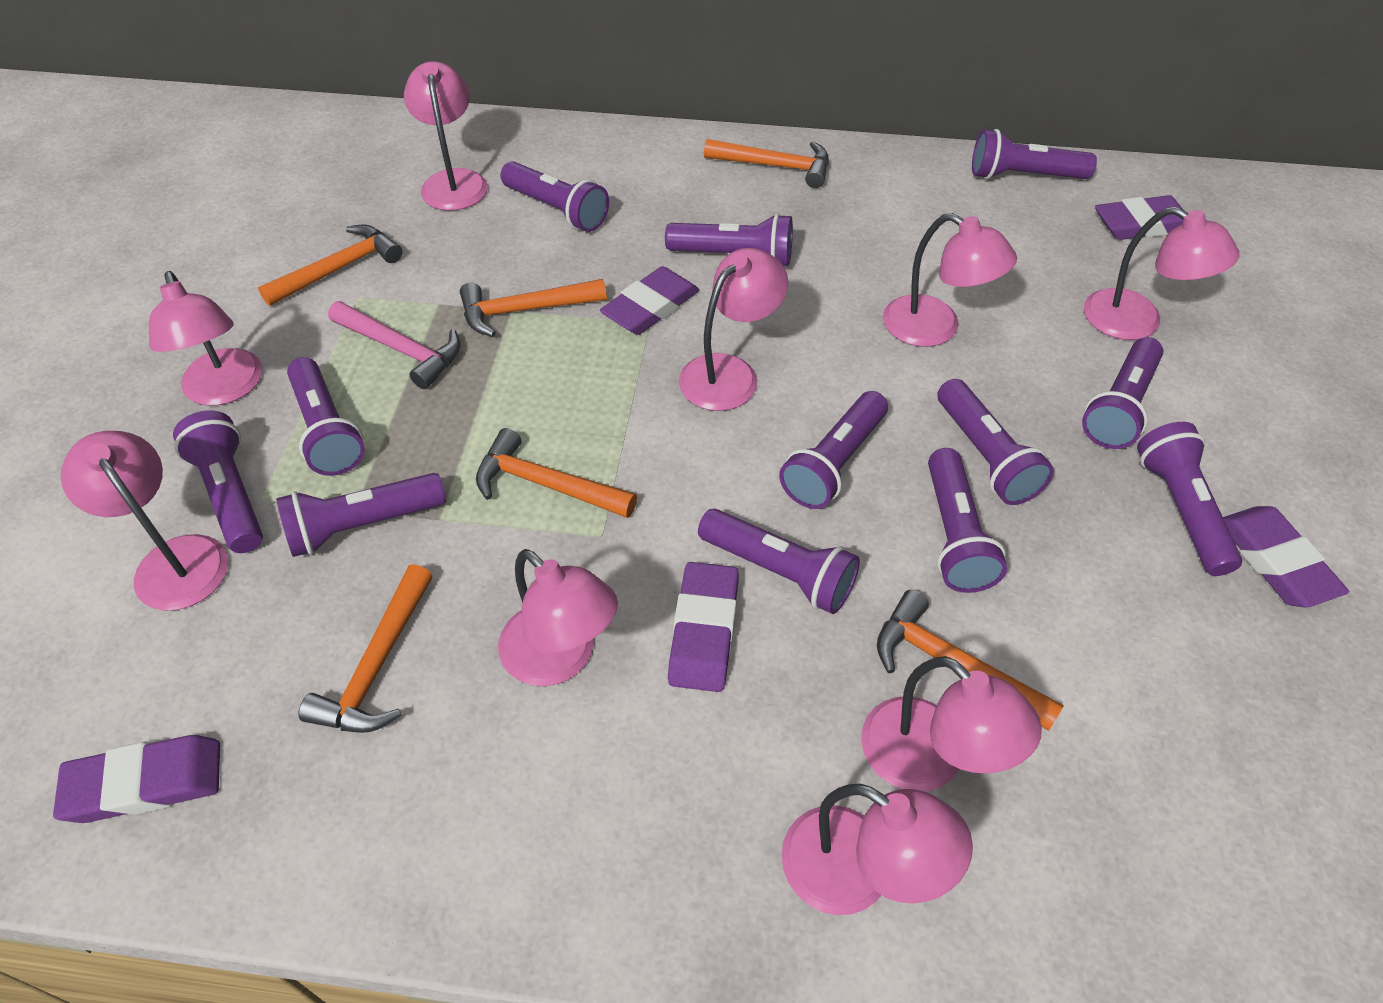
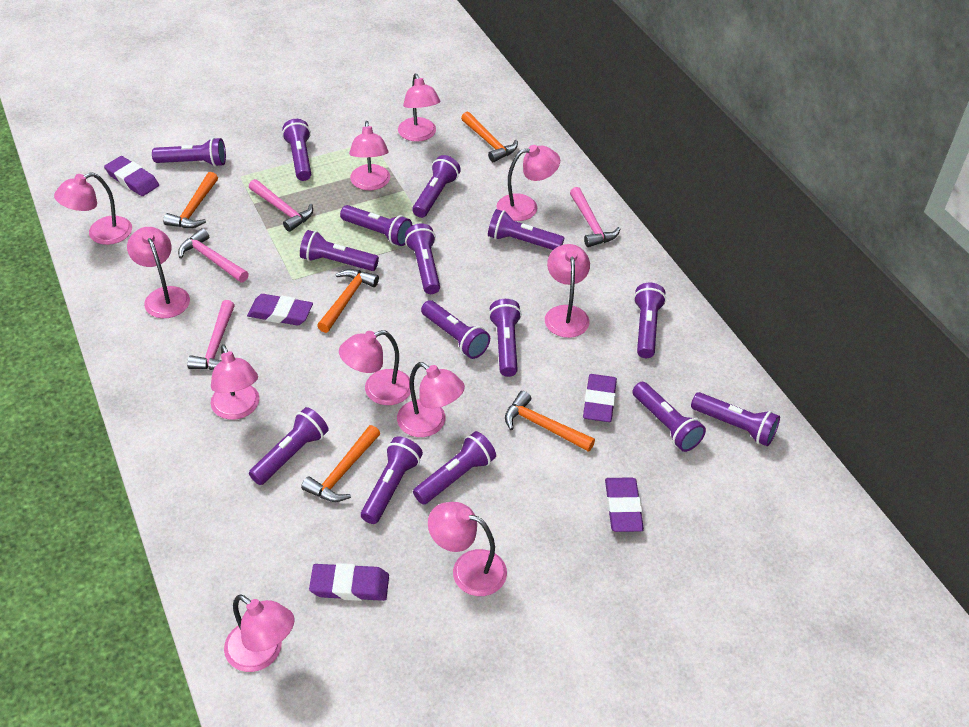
orange hammer: [258,225,402,306] [298,564,433,733] [460,279,607,337] [476,428,637,518] [704,139,829,188] [877,590,1064,731] = 6 -> [163,172,218,228] [301,425,380,502] [317,269,379,333] [461,112,518,162] [505,391,595,452] = 5
pink hammer: [328,301,460,389] = 1 -> [178,228,249,282] [187,300,235,370] [249,179,313,232] [570,187,620,247] = 4
pink lamp: [61,431,228,611] [149,271,262,406] [404,61,488,211] [498,549,618,686] [679,248,788,411] [781,784,973,915] [861,656,1042,791] [883,213,1017,347] [1084,207,1239,340] = 9 -> [54,172,132,245] [127,227,190,318] [211,344,259,420] [224,594,295,672] [339,330,411,405] [349,121,390,190] [397,362,465,437] [398,74,440,142] [428,502,507,596] [496,145,560,221] [545,244,590,338] = 11
purple flashlight: [173,410,263,553] [276,473,446,557] [287,357,365,476] [500,161,609,232] [665,213,793,266] [698,509,860,614] [779,391,888,509] [928,448,1007,593] [938,379,1054,505] [972,129,1097,179] [1082,337,1163,449] [1137,422,1242,576] = 12 -> [152,137,226,167] [249,407,329,485] [282,119,311,181] [300,230,379,271] [340,205,412,246] [361,437,423,524] [405,223,440,294] [412,155,461,218] [413,431,496,505] [421,300,490,359] [488,209,564,250] [489,299,522,377] [632,382,706,452] [634,283,666,358] [691,392,780,446] = 15

